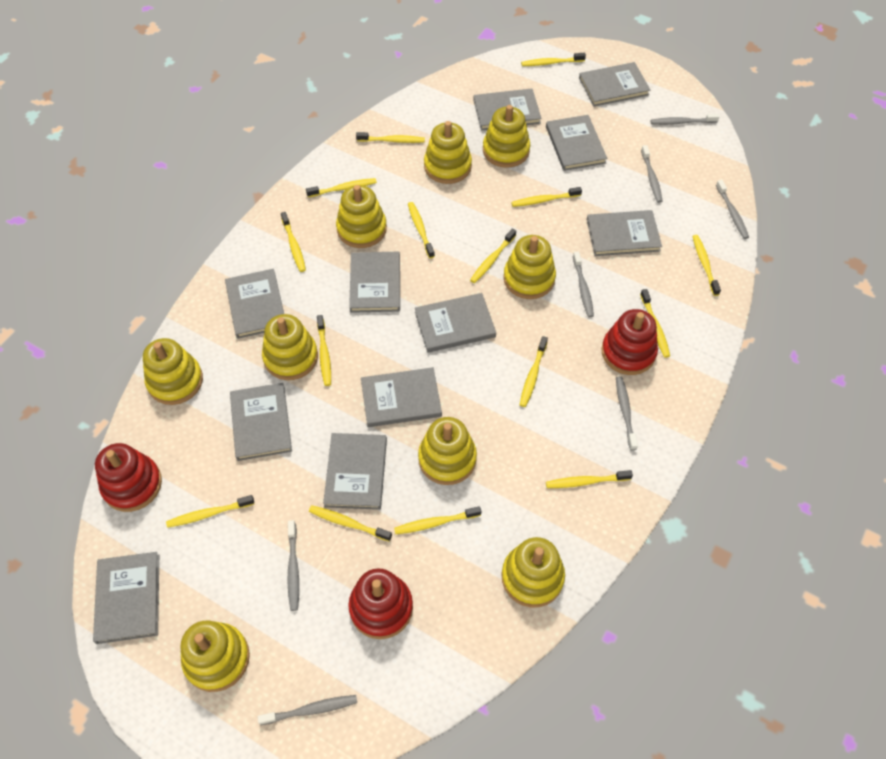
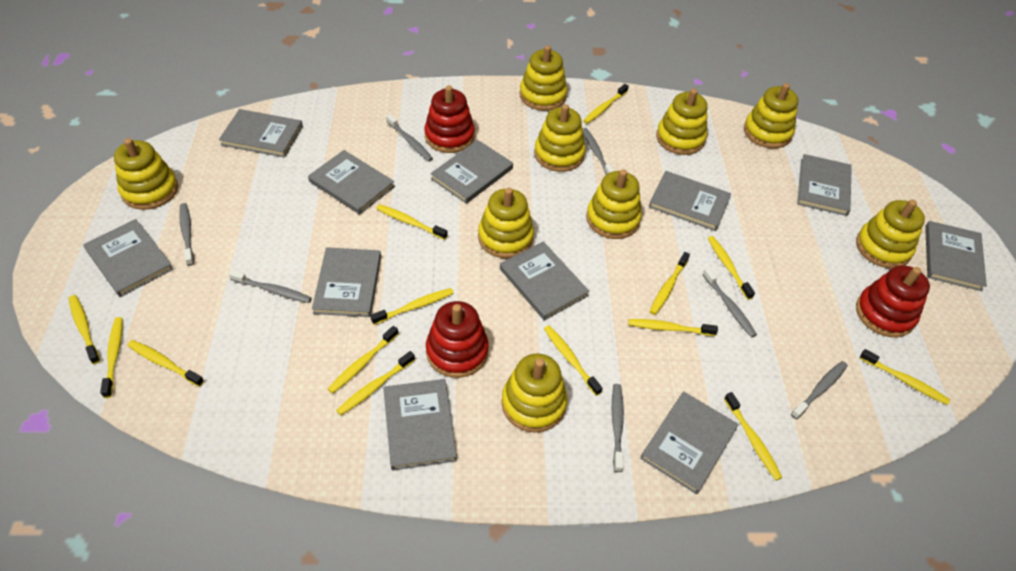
yellow toothbrush: [166,495,254,528] [281,212,306,272] [306,178,377,197] [309,505,392,541] [317,315,331,386] [356,132,425,143] [394,506,481,535] [408,202,435,258] [470,229,516,283] [511,187,582,207] [520,336,548,407] [521,53,586,66] [546,470,633,488] [640,289,670,358] [693,235,721,296] = 15 -> [69,295,100,364] [100,317,123,398] [128,340,204,387] [328,326,398,394] [336,351,415,415] [370,288,454,325] [376,204,447,240] [544,326,603,396] [583,84,629,124] [628,319,718,336] [650,252,690,315] [708,236,755,300] [724,392,782,481] [860,349,950,405] = 14

